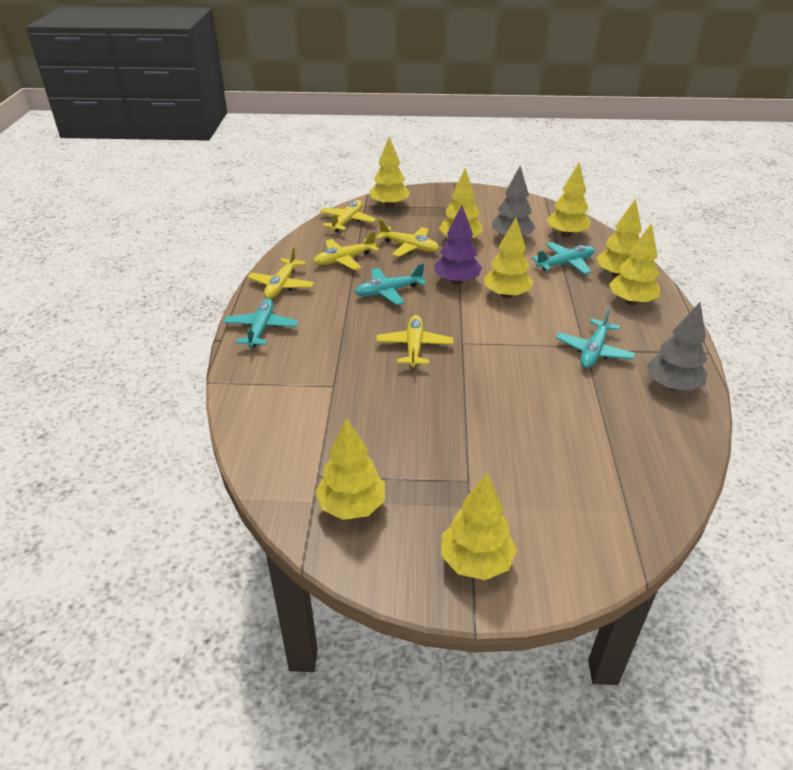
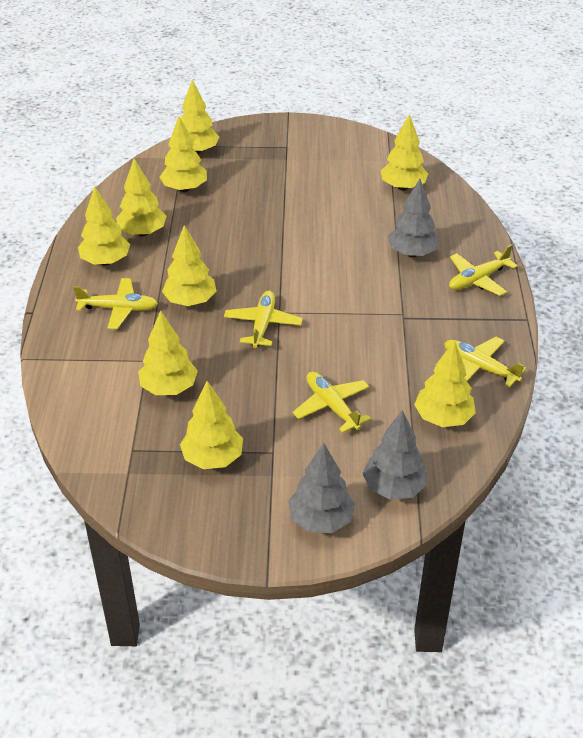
grey tree: [492,166,536,235] [646,302,707,391] = 2 -> [289,442,355,533] [362,410,427,500] [388,178,439,257] = 3
purple tree: [434,205,482,285] = 1 -> none = 0
turquoise plane: [223,298,298,348] [355,263,426,305] [532,242,595,275] [556,308,635,368] = 4 -> none = 0
yellow tree: [315,417,385,520] [369,137,410,208] [439,168,483,238] [441,473,517,580] [484,218,533,298] [547,163,591,237] [596,198,642,277] [609,223,660,305] = 8 -> [78,186,130,266] [116,159,167,237] [138,310,198,395] [160,116,207,192] [162,225,217,306] [180,381,243,469] [181,80,220,154] [381,114,428,191] [414,340,476,427] = 9

